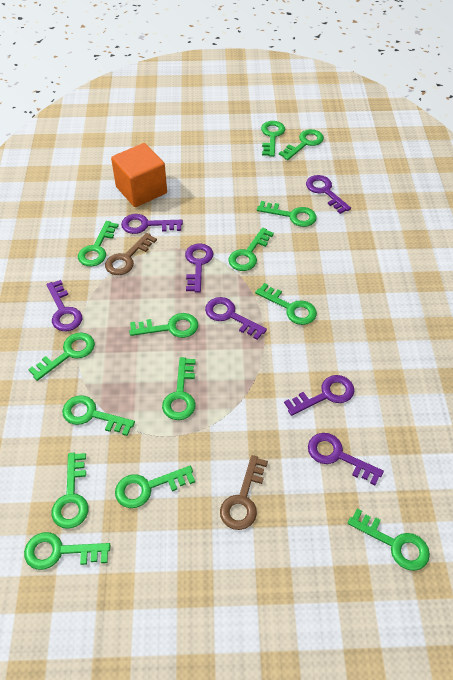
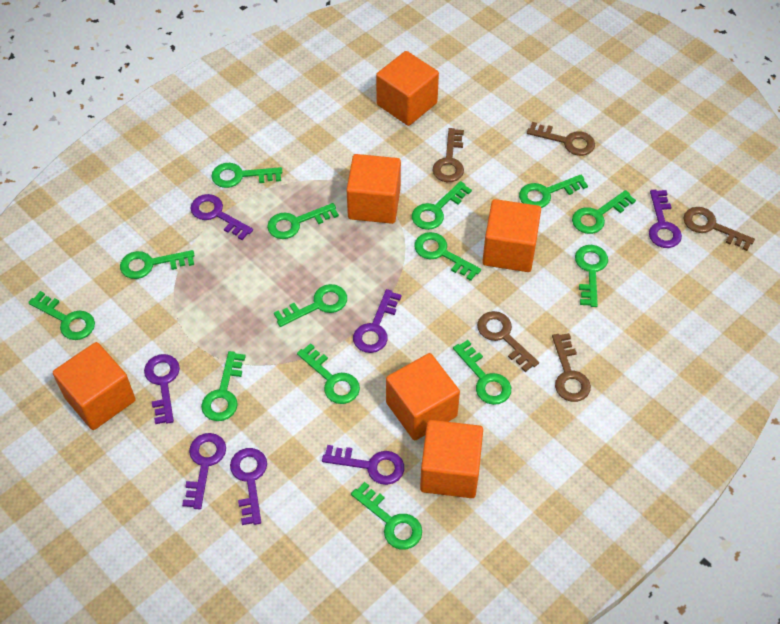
brown key: [105,233,157,275] [220,455,268,530] = 2 -> [433,128,464,182] [477,311,539,372] [527,122,595,156] [552,333,591,402] [683,207,755,251] = 5
orange cube: [111,143,167,207] = 1 -> [53,342,136,430] [346,154,401,224] [376,51,439,126] [386,353,460,440] [420,420,483,498] [482,199,541,272] = 6

